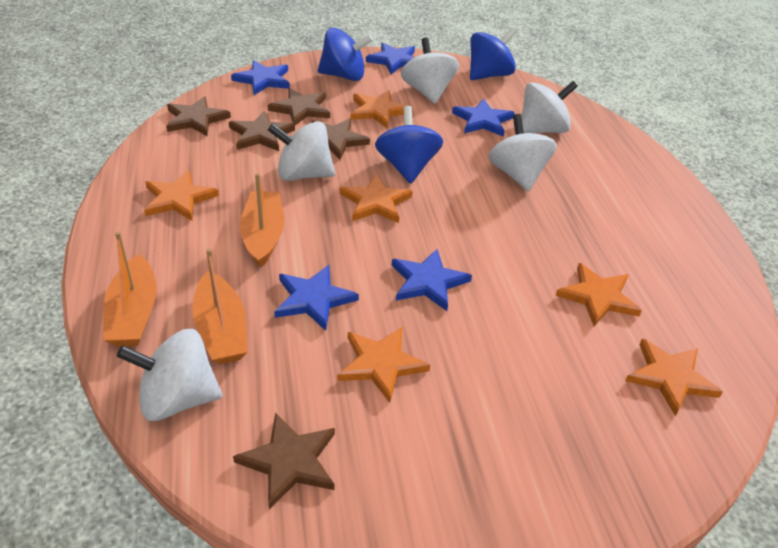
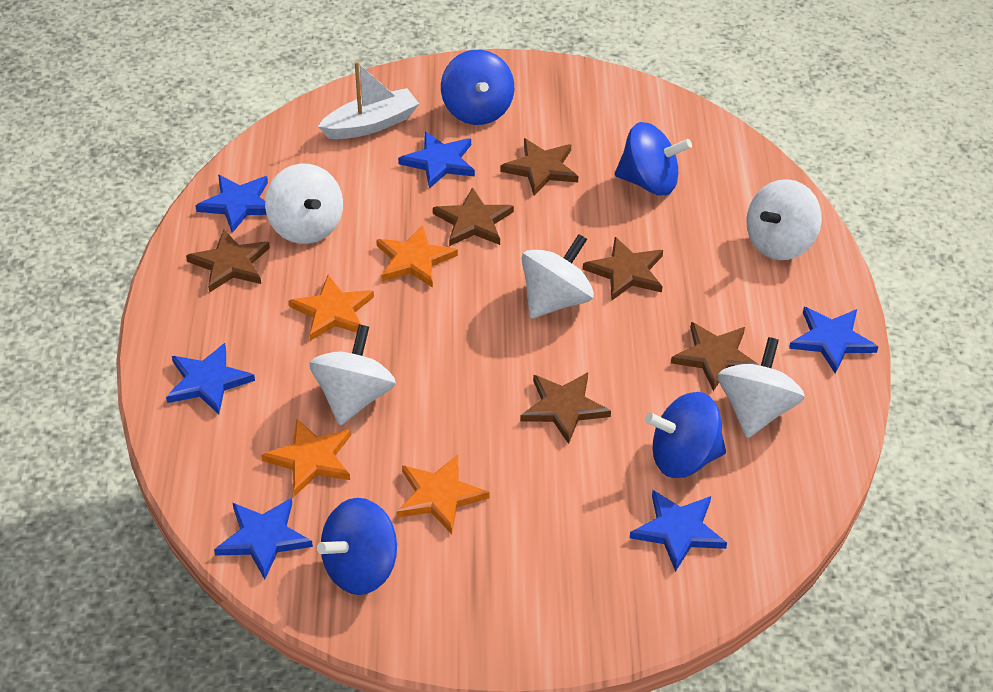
blue spinning top: [318,28,373,81] [375,106,443,183] [470,28,517,80] = 3 -> [317,498,397,595] [441,50,514,125] [615,122,692,196] [645,392,726,478] = 4
blue star: [231,60,290,95] [274,265,359,331] [366,43,415,74] [392,249,472,311] [452,98,515,137] = 5 -> [166,343,255,414] [195,175,268,233] [214,498,313,579] [398,132,475,189] [630,490,727,572] [789,307,878,374] = 6
brown star: [166,96,231,136] [229,111,295,151] [233,412,335,510] [268,88,330,125] [312,118,370,160] = 5 -> [186,229,270,293] [433,187,514,246] [500,138,578,195] [520,373,611,444] [583,237,663,301] [671,322,759,391] = 6
orange boat: [103,232,156,347] [192,249,248,364] [240,173,284,268] = 3 -> none = 0
orange star: [144,170,219,221] [337,327,430,403] [340,174,413,223] [351,91,408,128] [556,263,642,326] [625,339,723,416] = 6 -> [261,419,351,496] [289,275,374,341] [376,225,458,288] [397,455,489,534] = 4
white boat: none = 0 -> [318,61,419,139] = 1

